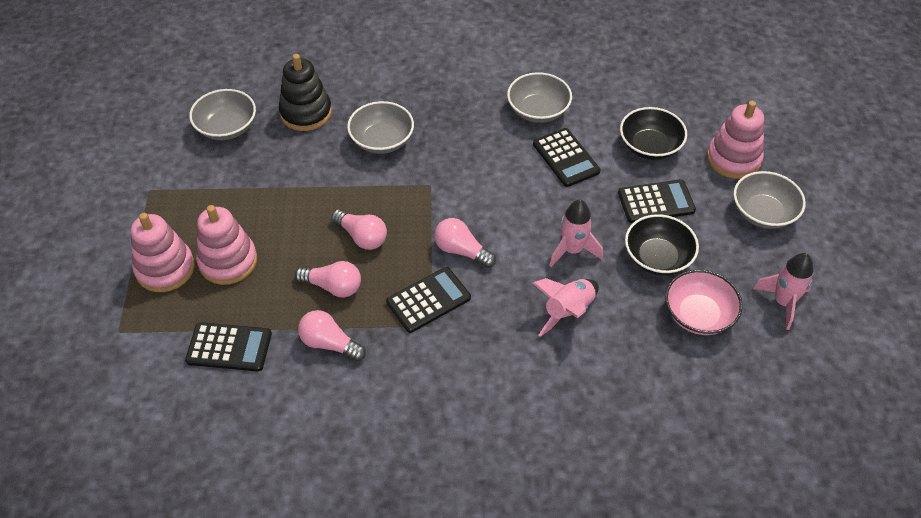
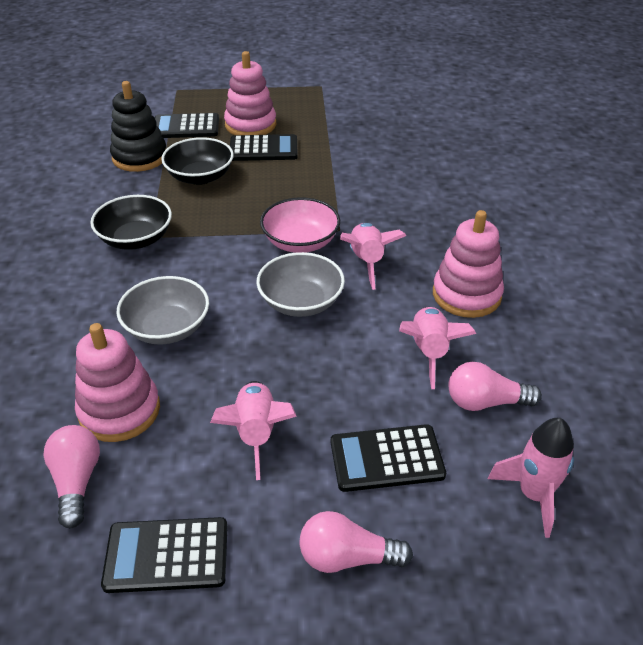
grey bowl: [189,89,256,140] [347,101,414,154] [507,72,572,123] [734,171,806,229] = 4 -> [117,276,209,344] [256,252,345,317] = 2
pink light bulb: [295,261,361,298] [298,310,366,361] [331,209,387,250] [434,218,496,268] = 4 -> [43,425,100,528] [299,511,413,573] [448,362,542,411] = 3
pink rocket: [533,278,599,337] [549,200,603,267] [753,253,813,330] = 3 -> [210,381,297,480] [340,223,406,290] [399,307,476,389] [488,418,574,538] = 4

